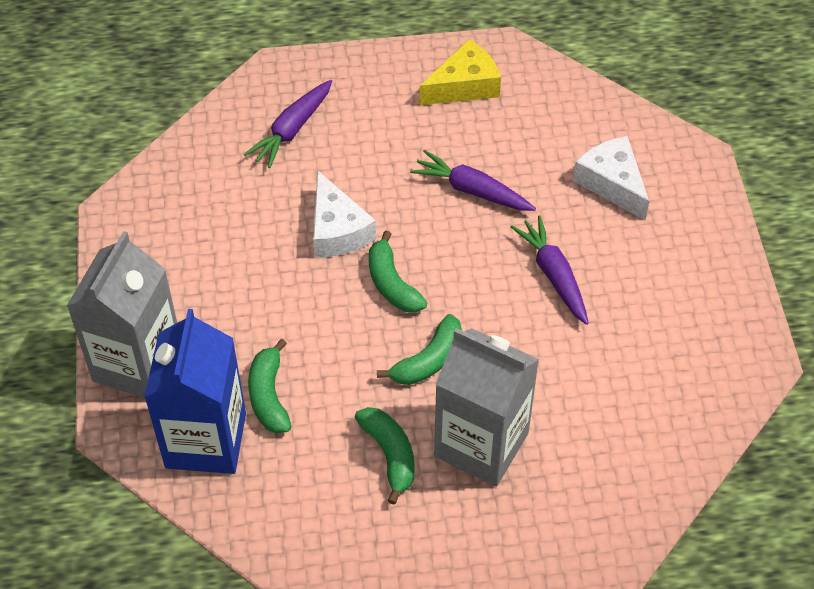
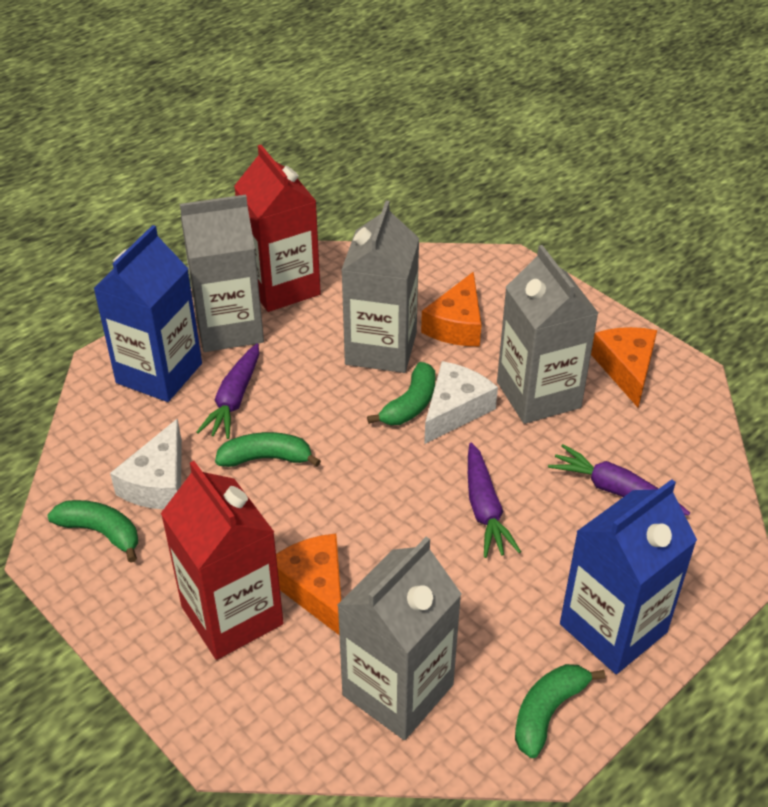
blue carton: [144,309,246,474] = 1 -> [93,225,202,402] [560,479,697,674] = 2
grey carton: [67,231,177,398] [434,328,539,487] = 2 -> [180,195,264,352] [337,537,461,740] [342,201,419,373] [497,245,598,424] = 4
orange cheese: none = 0 -> [276,534,341,635] [421,272,482,346] [591,327,657,408] = 3
red carton: none = 0 -> [161,461,284,660] [234,145,321,312] = 2
yellow cheese: [420,39,501,105] = 1 -> none = 0

